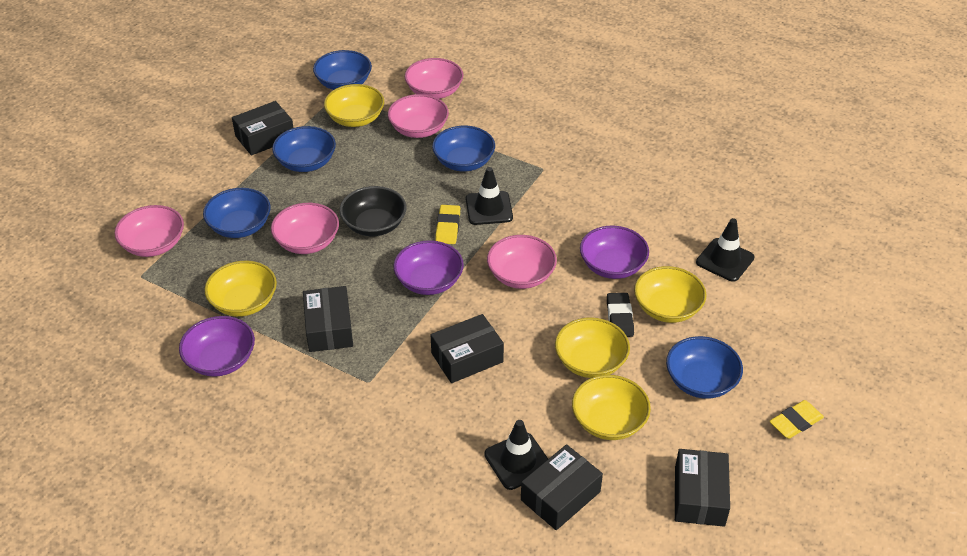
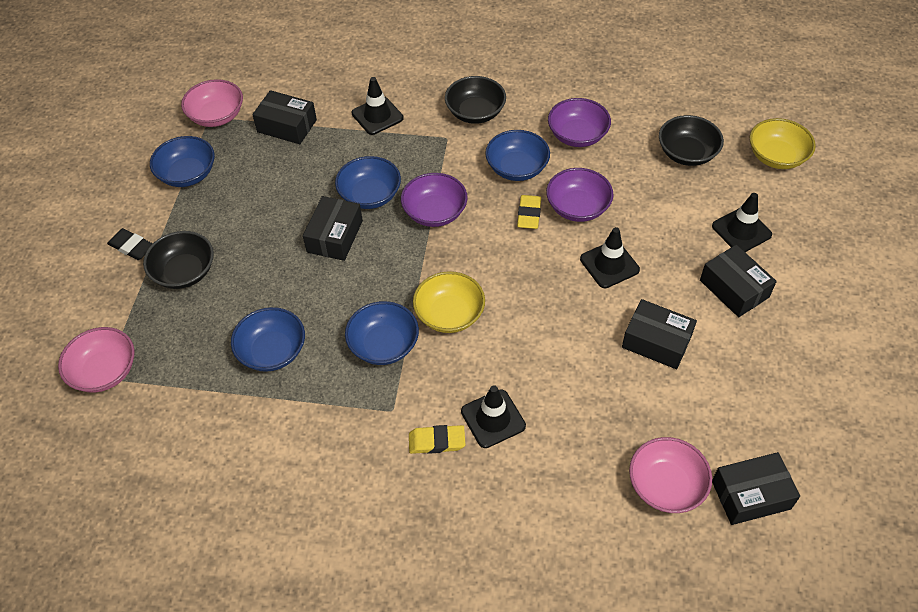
black bowl: [340,186,406,236] = 1 -> [143,231,214,289] [445,76,506,124] [659,115,724,166] = 3
black traffic cone: [466,167,513,225] [484,420,548,490] [696,218,754,282] = 3 -> [351,77,404,135] [461,385,526,448] [580,227,640,288] [712,193,772,252] = 4
pink bowl: [114,205,184,257] [271,203,339,254] [388,94,449,138] [405,58,463,99] [487,235,557,289] = 5 -> [58,327,135,393] [181,79,243,127] [629,437,712,513] = 3
yellow bowl: [204,261,277,317] [324,84,384,127] [555,318,630,378] [572,375,651,440] [634,266,706,323] = 5 -> [413,271,485,333] [750,118,816,169] = 2

